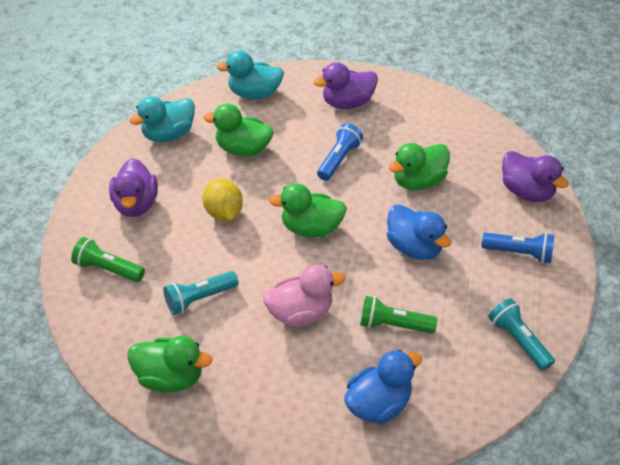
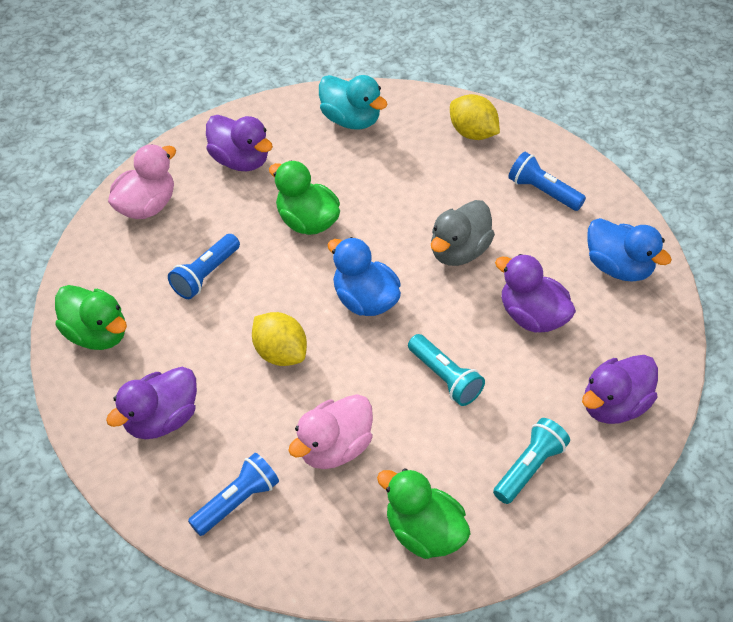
blue flashlight: [317,123,363,181] [481,232,554,263] = 2 -> [168,234,240,299] [188,453,279,536] [508,152,586,211] = 3
green duck: [128,336,212,392] [203,103,273,157] [269,183,347,238] [389,143,450,191] = 4 -> [55,285,127,350] [269,161,340,235] [377,468,471,559] = 3
green flashlight: [71,237,145,282] [360,296,437,333] = 2 -> none = 0
grey duck: none = 0 -> [431,200,495,266] = 1
pink duck: [263,264,345,327] = 1 -> [108,144,176,219] [288,394,373,469] = 2
purple duck: [109,158,158,217] [314,62,378,109] [502,151,569,202] = 3 -> [106,367,197,439] [206,115,273,171] [495,254,576,333] [582,355,658,424] = 4
turquoise duck: [130,96,195,142] [216,51,284,99] = 2 -> [319,75,388,130] = 1
yellow lemon: [203,178,243,221] = 1 -> [252,312,307,366] [450,94,500,140] = 2

